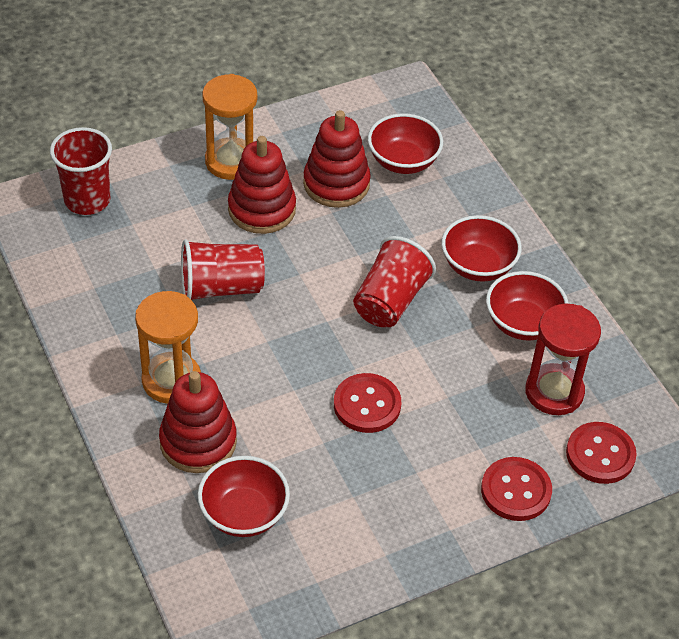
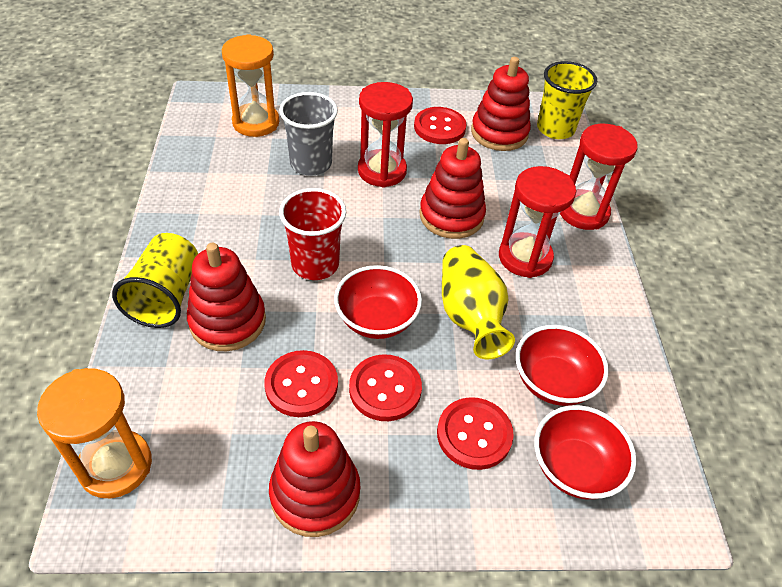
grey cup: none = 0 -> [279,92,338,176] = 1
red bowl: [198,456,290,537] [368,113,443,174] [442,215,522,282] [486,271,568,341] = 4 -> [334,265,422,339] [516,325,609,406] [534,405,637,499] = 3
red button: [334,373,401,433] [481,457,552,521] [566,422,637,484] = 3 -> [264,350,338,417] [349,354,422,421] [414,107,467,144] [437,397,514,470] = 4
red cup: [50,127,112,215] [181,239,265,300] [353,236,436,327] = 3 -> [279,188,346,280] = 1
red hourglass: [526,304,601,415] = 1 -> [358,82,413,188] [499,166,576,278] [560,124,638,230] = 3
red stacking toy: [159,371,237,473] [228,136,296,234] [303,110,371,208] = 3 -> [187,243,266,351] [269,421,360,537] [420,138,486,239] [471,57,531,151] = 4
yellow cup: none = 0 -> [112,233,198,328] [537,61,597,139] = 2
yellow vase: none = 0 -> [442,245,515,359] = 1

